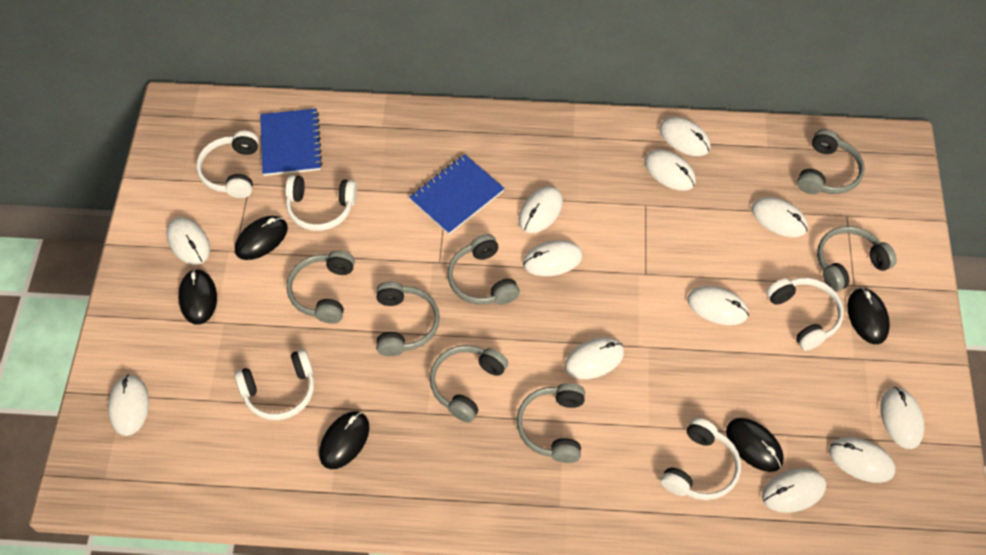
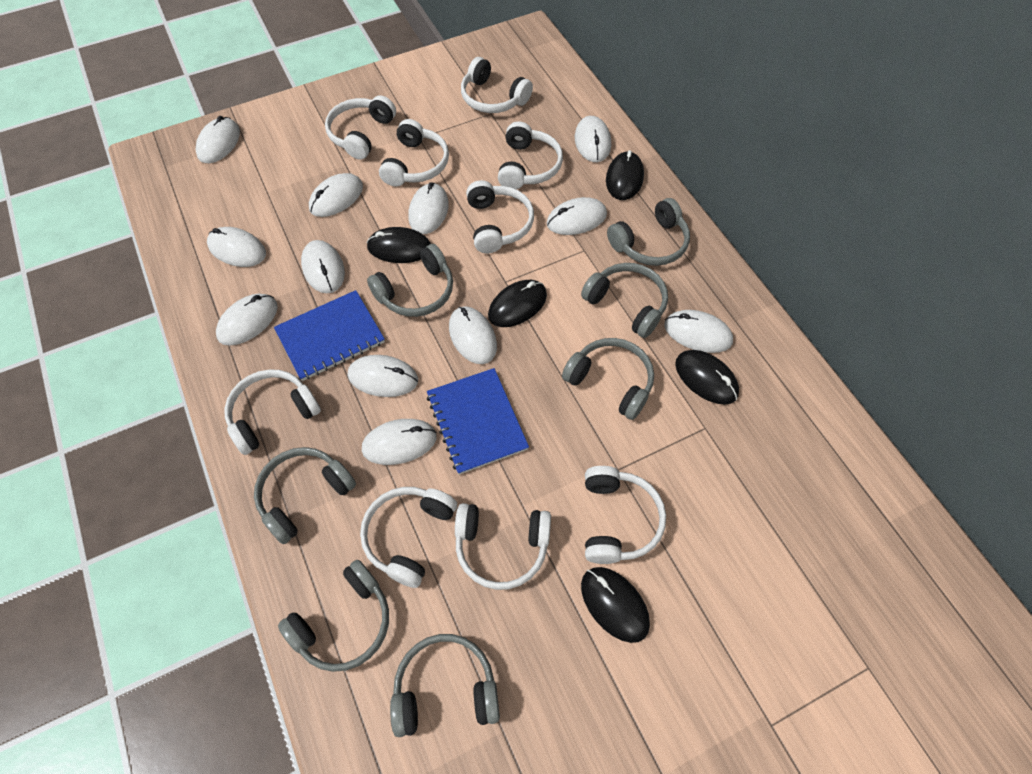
white headphones: [196,131,259,198] [234,349,314,420] [285,175,357,231] [661,418,741,500] [766,278,844,351] = 5 -> [224,369,321,455] [325,95,396,160] [360,487,457,588] [379,119,449,187] [455,503,551,590] [461,57,533,113] [466,180,534,253] [498,121,563,189] [585,466,666,564] = 9

